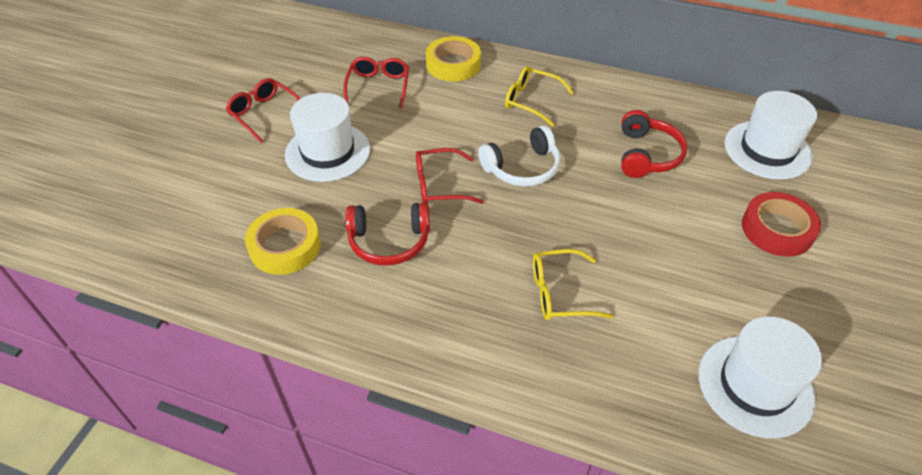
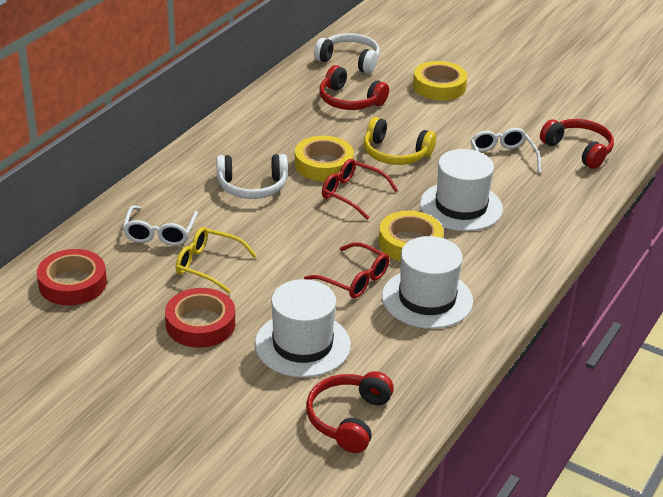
red glasses: [226,78,300,143] [343,57,409,108] [416,148,483,203] = 3 -> [304,242,389,298] [322,159,398,220] = 2
red headphones: [345,202,430,266] [621,110,688,178] = 2 -> [306,371,394,453] [319,65,389,110] [540,119,614,169] = 3
red tape: [742,192,821,257] = 1 -> [37,249,107,306] [165,288,235,348] = 2
white glasses: none = 0 -> [123,205,198,246] [471,128,541,174] = 2
white headphones: [478,126,561,187] = 1 -> [216,154,288,199] [314,33,380,74] = 2
yellow glasses: [505,66,574,127] [533,249,614,320] = 2 -> [176,227,257,293] = 1
yellow headphones: none = 0 -> [364,117,436,165] = 1
yellow tape: [245,208,321,275] [426,36,481,82] = 2 -> [295,136,354,182] [379,211,443,261] [413,61,467,100] = 3

